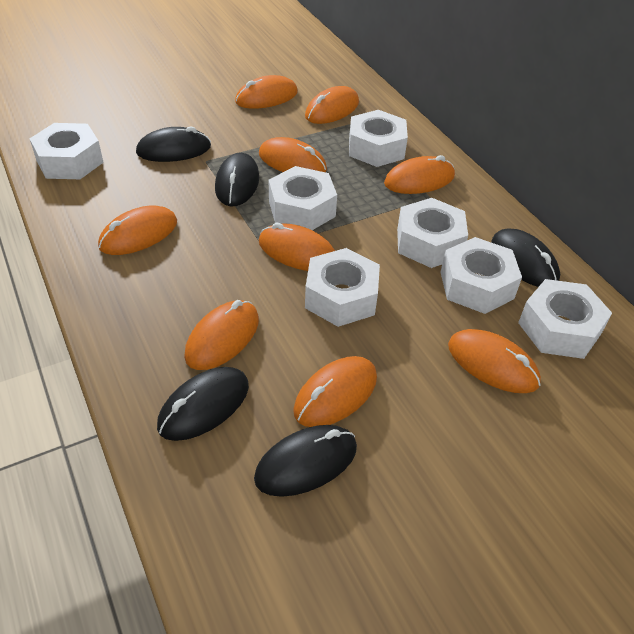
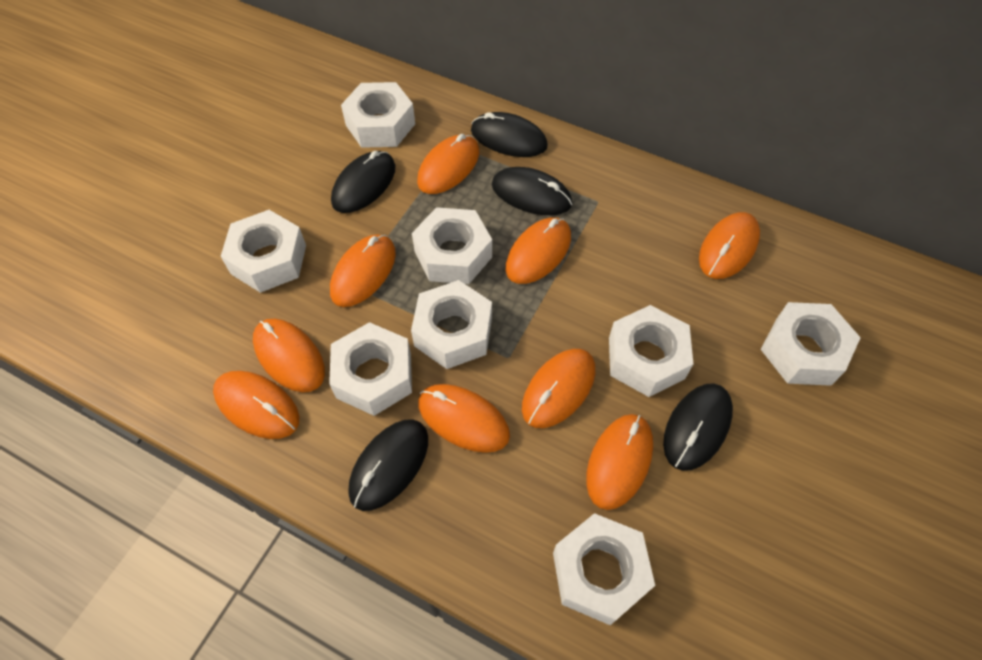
white nut: [30,123,104,179] [269,166,337,230] [305,248,380,327] [349,110,408,167] [397,198,468,268] [440,237,522,314] [518,279,612,359] = 7 -> [221,210,306,293] [329,322,412,416] [341,82,415,148] [411,280,492,369] [412,207,492,284] [553,513,655,625] [609,305,693,397] [761,302,861,386] = 8

